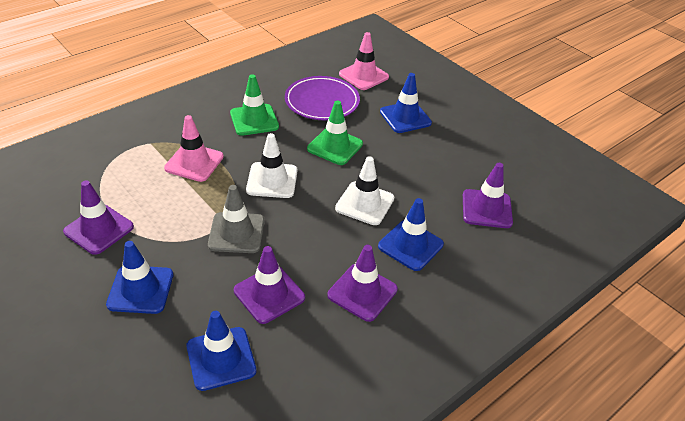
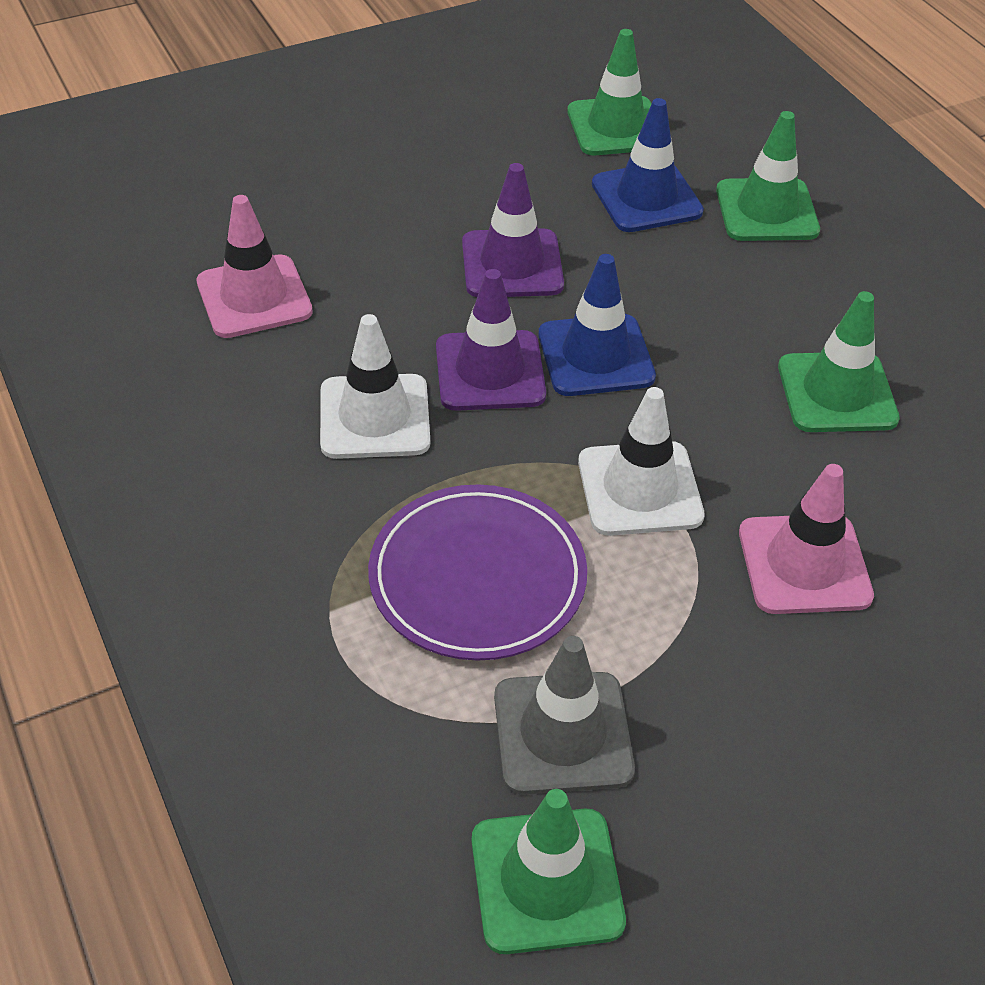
blue traffic cone: [106,241,173,314] [187,311,256,391] [378,198,444,271] [380,73,432,133] = 4 -> [539,254,656,396] [592,98,704,232] = 2
green traffic cone: [230,74,279,136] [307,101,363,165] = 2 -> [472,789,626,954] [567,29,652,155] [716,111,820,241] [778,291,900,432] = 4
purple traffic cone: [63,180,134,255] [234,246,305,324] [327,245,398,322] [463,163,513,228] = 4 -> [436,269,546,411] [462,163,564,297] = 2

